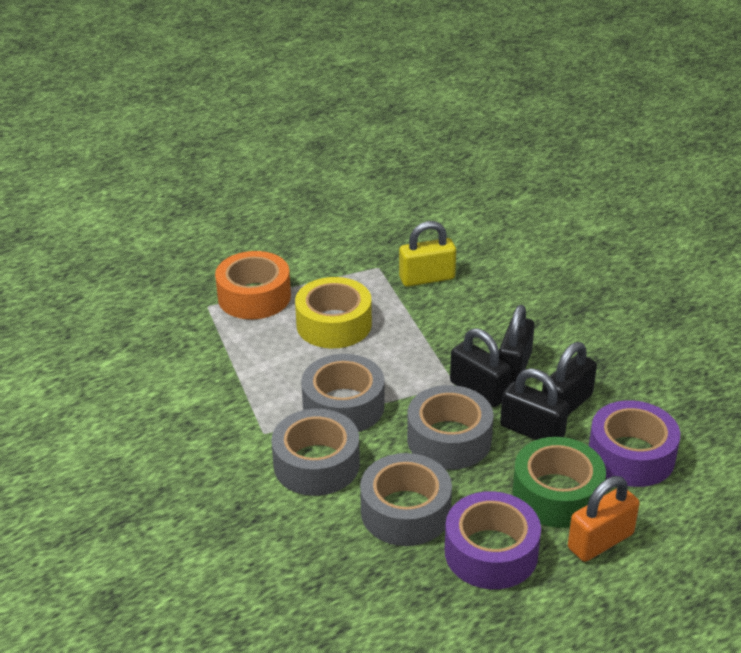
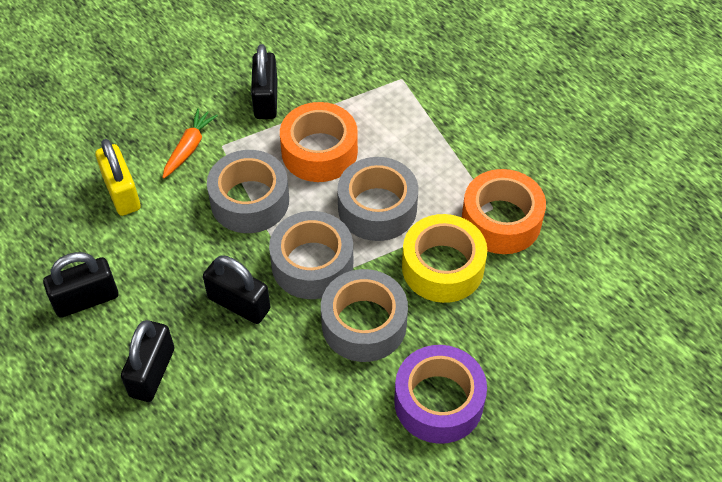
green tape: [512,437,606,528] = 1 -> none = 0
orange carrot: none = 0 -> [162,108,218,179] = 1
orange padlock: [568,476,640,562] = 1 -> none = 0
orange tape: [215,251,291,319] = 1 -> [280,102,358,182] [462,169,546,254] = 2
purple tape: [445,491,541,589] [589,400,680,487] = 2 -> [394,345,487,444] = 1

